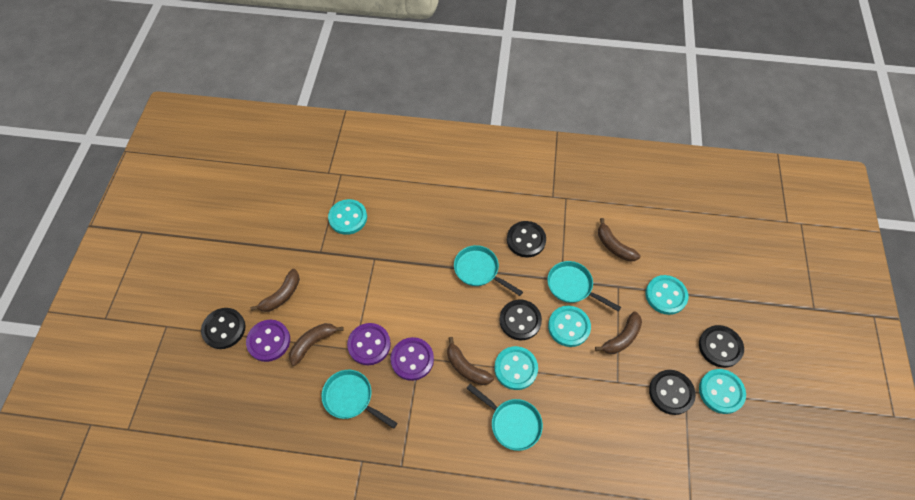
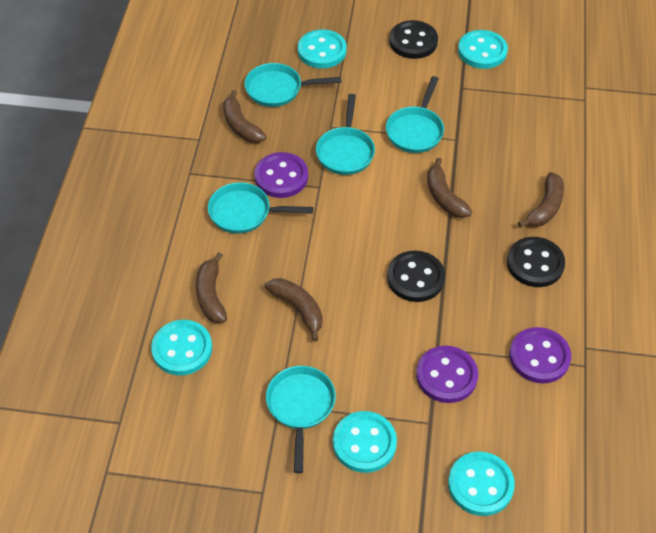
black button: [201,308,245,349] [500,299,542,340] [507,221,546,257] [649,370,696,415] [699,325,744,368] = 5 -> [387,250,445,302] [389,20,438,59] [507,237,565,287] = 3
turquoise pan: [321,370,397,429] [454,245,523,296] [466,384,543,451] [547,261,621,312] = 4 -> [208,182,313,234] [244,63,341,107] [266,366,336,473] [316,94,375,175] [386,76,444,153] = 5

